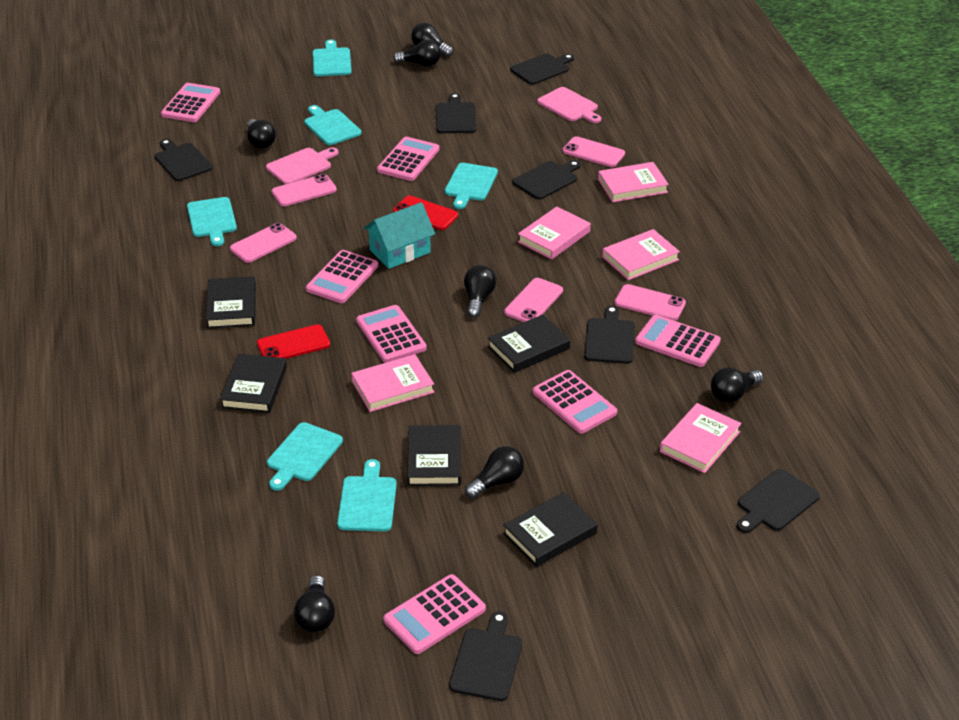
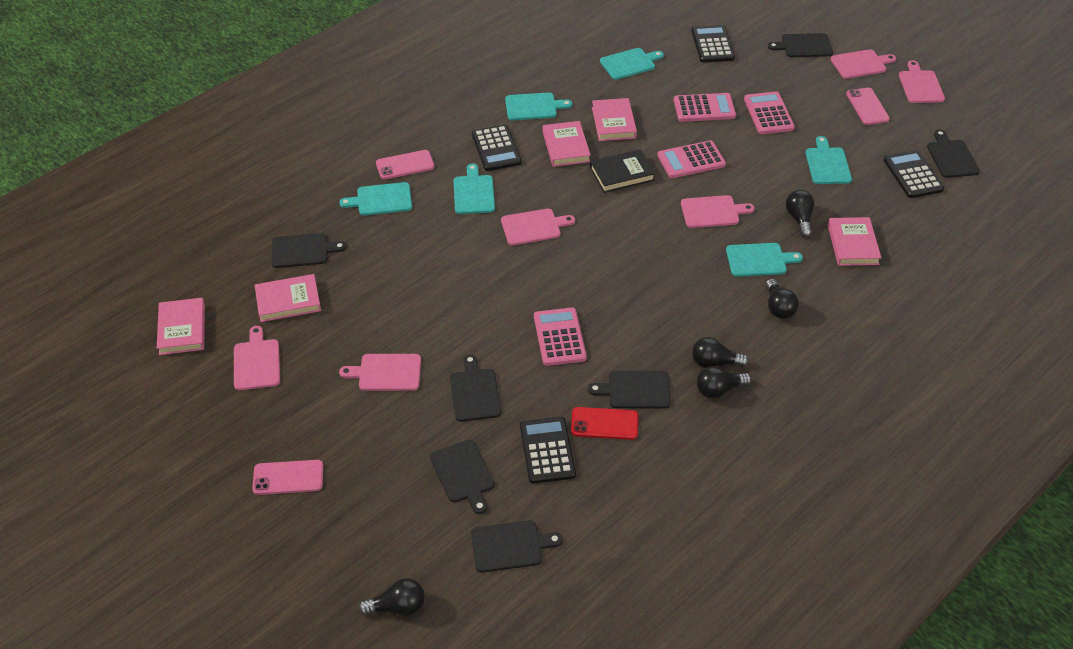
black book: [206,276,256,329] [220,354,287,413] [407,425,461,486] [488,314,570,373] [503,492,597,567] = 5 -> [590,149,655,193] = 1
black calculator: none = 0 -> [472,125,522,171] [520,416,576,484] [691,25,735,63] [884,150,944,198] = 4
black light bulb: [247,119,276,149] [294,575,335,632] [393,40,441,67] [411,23,453,57] [464,265,496,318] [465,446,524,498] [711,368,763,403] = 7 -> [358,578,425,616] [692,337,749,368] [697,366,751,398] [765,279,799,319] [786,190,814,238] = 5
pink calculator: [161,83,220,122] [306,250,378,303] [356,305,427,363] [377,137,439,181] [383,574,486,654] [533,370,617,434] [635,315,721,367] = 7 -> [534,308,587,366] [657,140,726,178] [674,93,736,122] [744,91,795,134] = 4
pink cutting board: [266,147,338,184] [537,87,601,123] = 2 -> [234,326,280,390] [339,354,421,391] [501,209,575,245] [681,195,755,228] [831,49,896,79] [899,60,945,103] = 6
pink phone: [230,223,297,263] [271,174,337,206] [504,278,563,322] [562,136,625,167] [615,284,686,321] = 5 -> [252,460,323,495] [376,150,435,179] [846,88,890,125] = 3
red phone: [257,324,330,359] [393,196,458,230] = 2 -> [571,407,638,440] = 1
turquoise house: [364,202,435,269] = 1 -> none = 0

